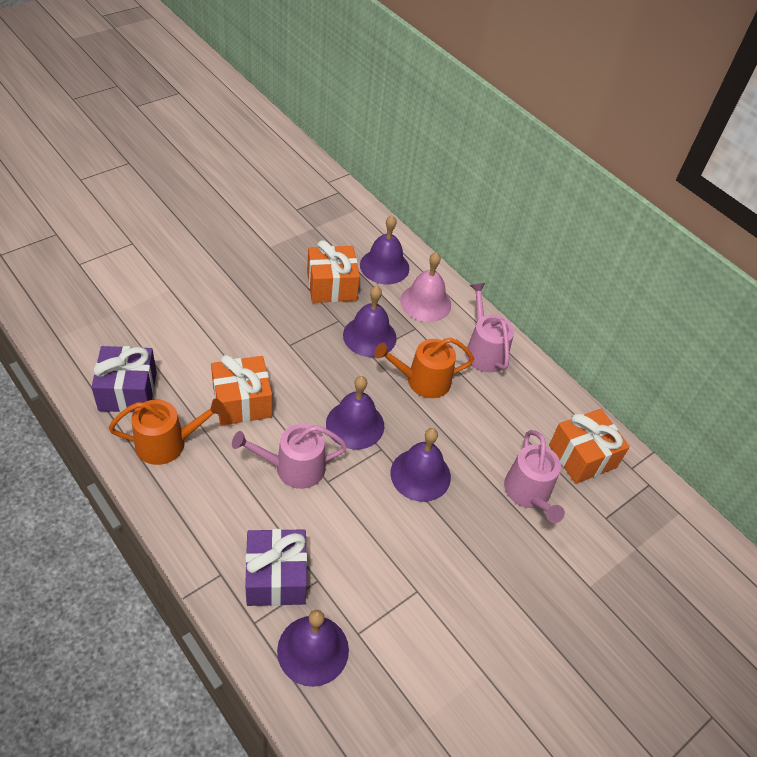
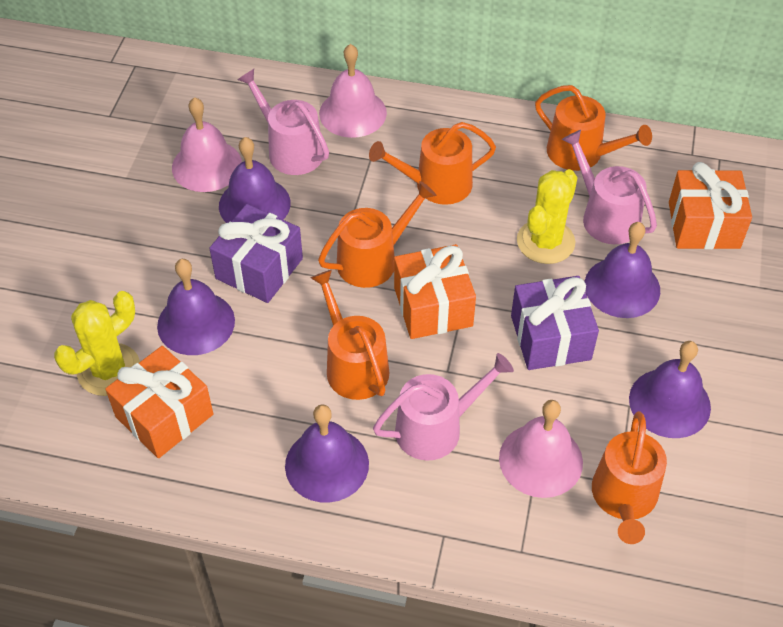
orange watering can: [109,398,225,465] [374,338,474,398] = 2 -> [311,270,389,400] [318,181,436,288] [369,122,496,205] [535,85,652,171] [592,411,667,544] = 5
pink bell: [400,252,451,322] = 1 -> [172,97,242,192] [319,44,387,138] [499,400,583,498] = 3
yellow cactus: none = 0 -> [54,291,140,396] [517,169,578,264] = 2

